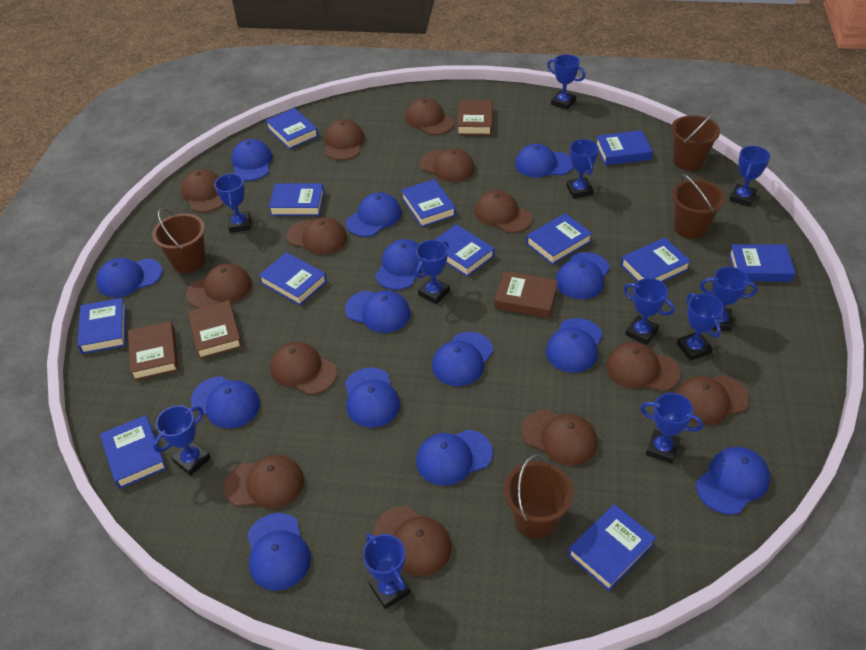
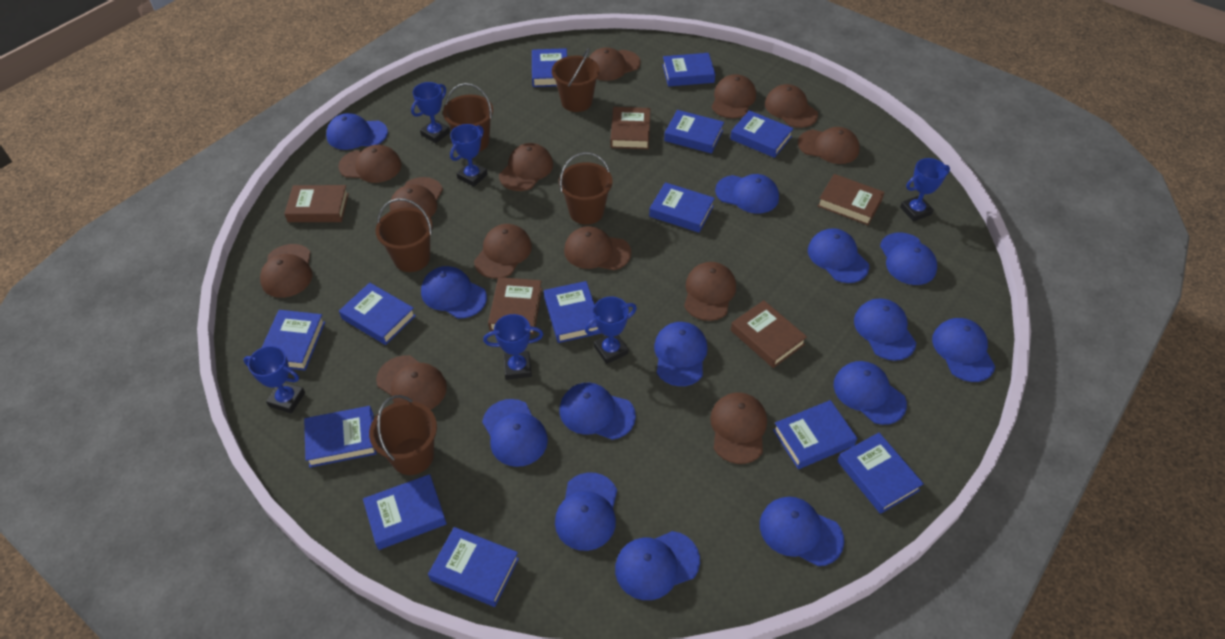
blue book: [77,298,126,354] [100,415,167,489] [259,252,327,306] [266,108,318,149] [269,183,324,216] [401,179,456,227] [434,224,495,277] [526,213,592,265] [568,504,656,591] [596,130,653,166] [621,238,691,282] [729,244,796,282] = 12 -> [262,310,325,371] [304,406,377,468] [339,283,416,345] [363,474,447,550] [428,527,519,607] [532,48,567,87] [544,281,601,343] [649,182,715,233] [663,53,715,87] [664,110,724,154] [730,110,794,158] [773,400,857,469] [837,433,924,514] = 13
blue trophy: [153,405,211,476] [214,173,251,233] [363,533,411,609] [415,240,450,304] [547,54,585,110] [566,139,599,199] [623,278,675,345] [640,393,703,464] [677,293,724,361] [700,267,758,332] [729,146,770,207] = 11 -> [243,346,305,413] [411,82,450,143] [450,124,488,187] [483,314,543,380] [585,297,637,364] [900,158,950,222] = 6
brown book: [128,321,179,381] [188,300,242,359] [457,100,493,135] [494,271,558,318] = 4 -> [284,185,349,222] [488,277,542,334] [611,107,650,149] [731,300,807,368] [818,174,885,225] = 5
brown bucket: [152,208,206,273] [504,454,574,539] [671,110,720,171] [672,174,725,239] = 4 -> [369,395,437,475] [375,198,433,272] [443,83,493,152] [552,48,600,112] [559,152,613,225] = 5

